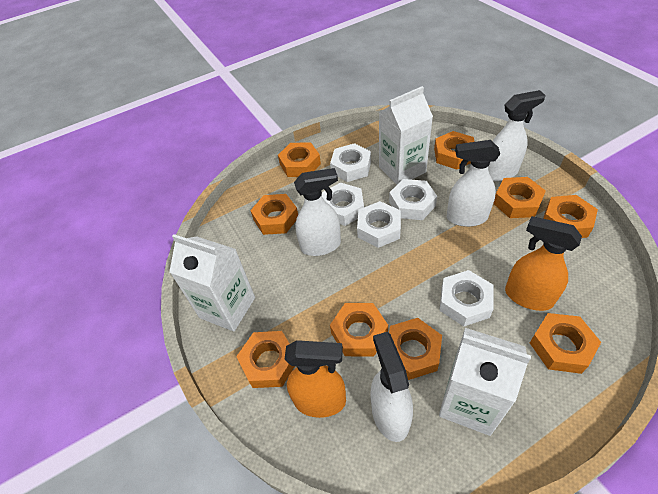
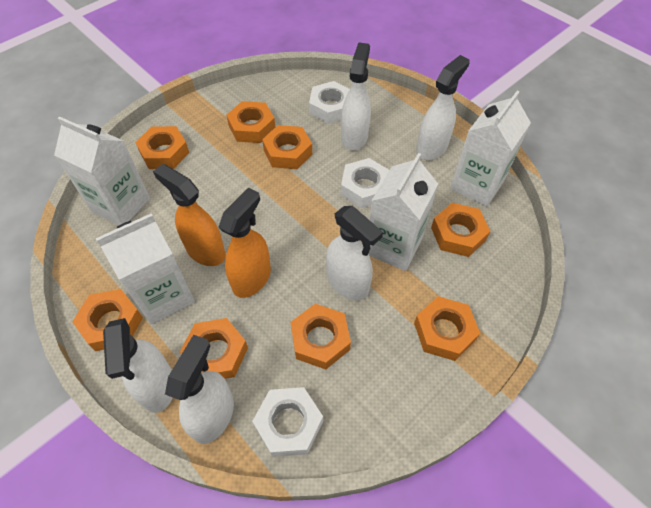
orange nut: [236,331,295,388] [250,194,298,235] [278,142,321,177] [330,303,388,357] [389,318,442,380] [434,131,475,170] [493,177,546,218] [530,313,601,374] [543,195,598,238] = 9 -> [72,289,143,351] [135,126,189,169] [180,318,248,379] [226,101,275,143] [262,125,312,169] [291,304,351,369] [414,296,480,361] [431,203,491,257] = 8
white carton: [169,234,255,332] [379,86,433,184] [439,328,531,436] = 3 -> [54,116,150,225] [96,213,195,324] [368,153,438,271] [450,90,531,207] = 4
white nut: [322,182,364,226] [330,143,371,182] [357,201,401,248] [389,179,437,220] [439,270,494,327] = 5 -> [252,387,323,457] [309,81,350,124] [341,158,389,208] = 3
white spray bottle: [294,168,341,256] [370,332,413,442] [447,140,500,227] [488,90,546,182] = 4 -> [103,318,173,413] [165,335,234,444] [326,206,383,300] [341,42,371,150] [416,55,470,160] = 5

